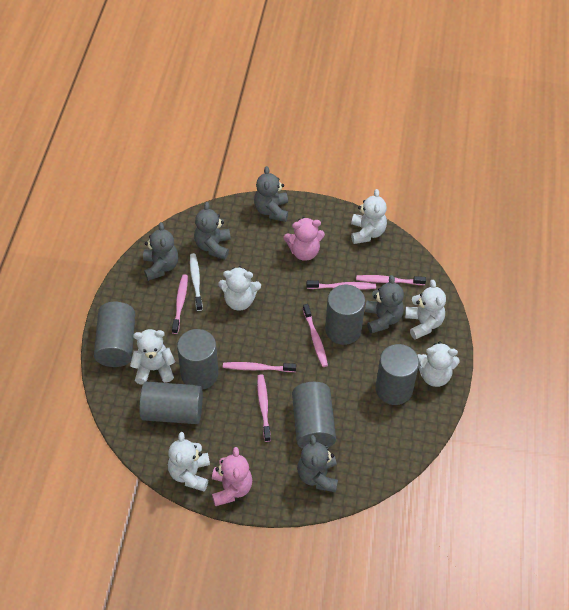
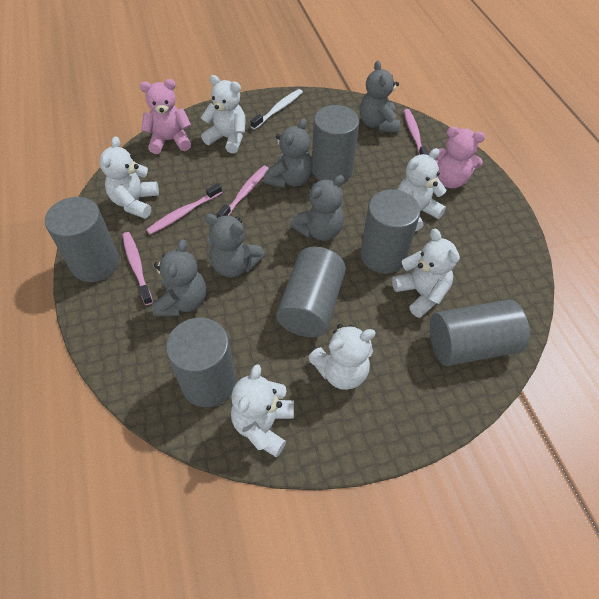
pink toothbrush: [172,274,188,334] [223,362,296,372] [257,375,271,442] [303,304,328,367] [307,280,376,290] [356,275,426,285] = 6 -> [123,232,153,305] [146,183,222,235] [217,166,269,218] [404,109,429,155] = 4

